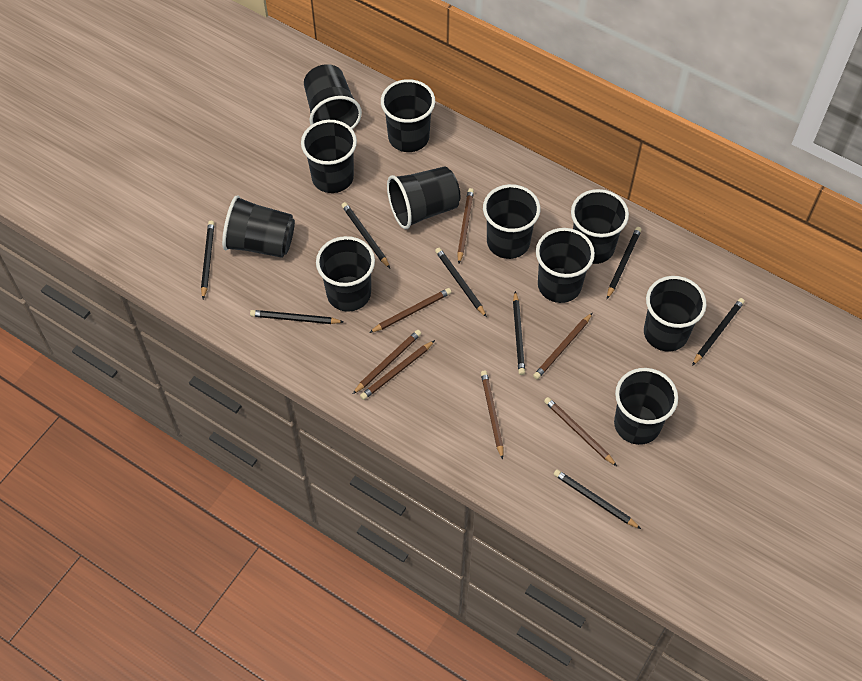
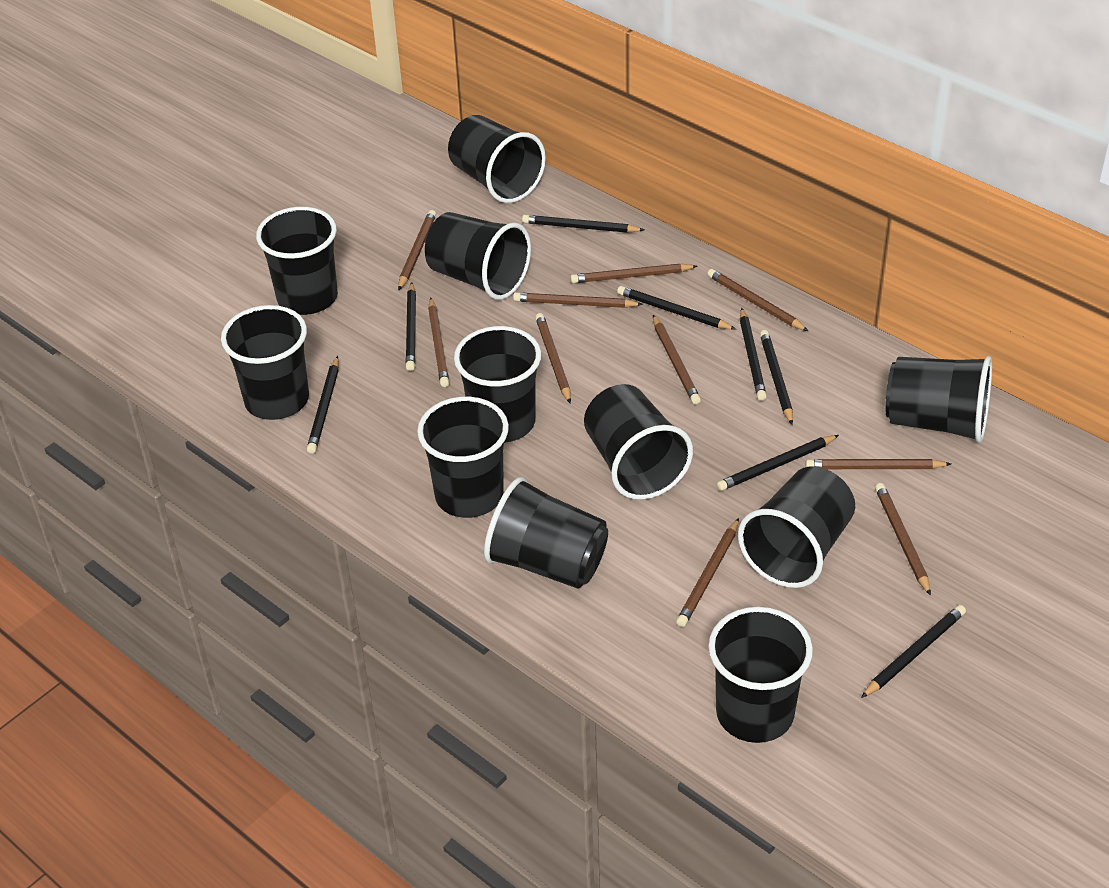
brown pencil: [353,330,422,394] [360,340,435,400] [369,288,452,333] [457,188,474,264] [481,370,503,460] [533,313,592,380] [544,397,617,466] = 7 -> [398,210,436,291] [428,298,449,387] [513,292,643,308] [535,313,571,403] [570,264,698,283] [653,315,701,404] [676,518,739,627] [707,269,808,331] [805,459,951,469] [875,483,931,596] = 10

